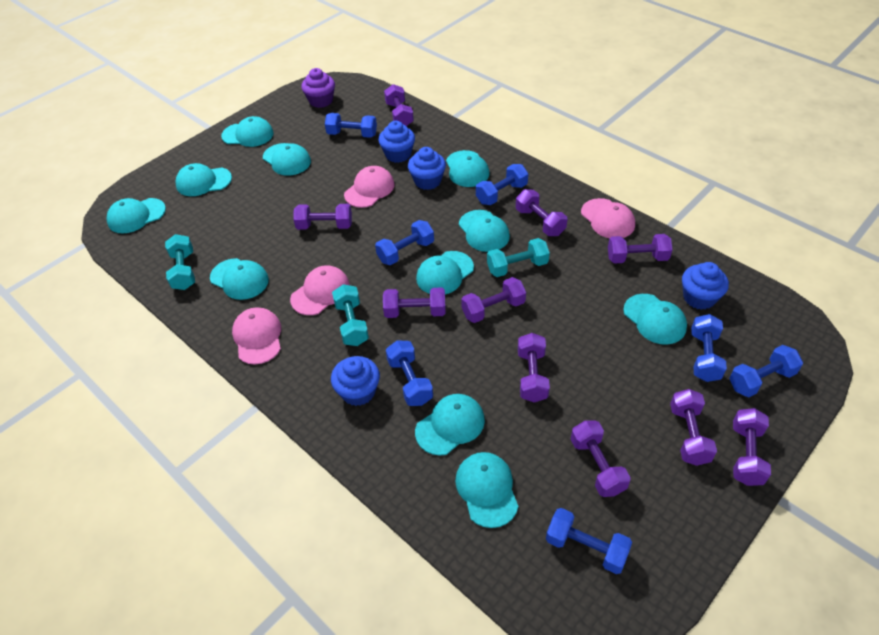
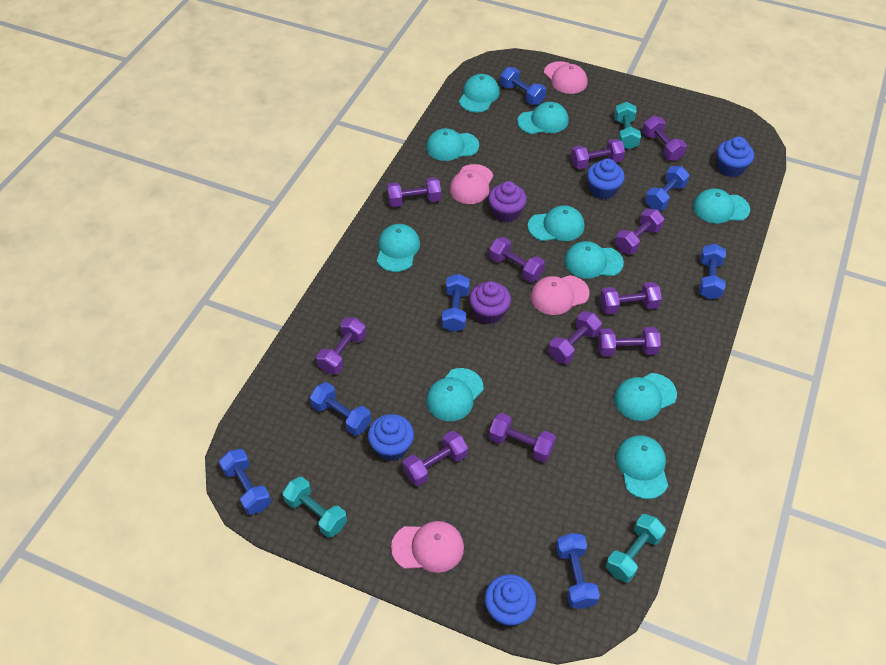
purple cupcake: [301,68,335,108] = 1 -> [469,281,511,324] [488,181,527,222] = 2
purple dumbbell: [293,204,352,230] [383,287,446,318] [384,84,414,126] [461,277,526,323] [516,189,568,236] [518,333,550,402] [570,421,631,497] [608,234,672,264] [670,389,717,466] [733,408,771,486] = 10 -> [316,317,366,374] [387,177,441,207] [402,431,468,486] [489,237,545,282] [489,413,556,462] [548,311,602,364] [571,139,625,169] [598,327,661,357] [600,282,662,314] [615,209,664,254] [643,116,687,161] = 11
turquoise cap: [107,198,166,233] [175,163,232,196] [210,258,269,300] [221,116,274,147] [263,143,311,176] [415,394,485,456] [416,251,474,295] [446,150,490,187] [455,452,519,528] [459,210,510,252] [623,294,687,344] = 11 -> [377,224,420,272] [426,128,479,161] [426,368,483,421] [459,74,500,112] [517,102,569,134] [528,205,584,241] [564,241,624,279] [614,373,677,421] [616,435,668,499] [693,188,750,224] = 10

